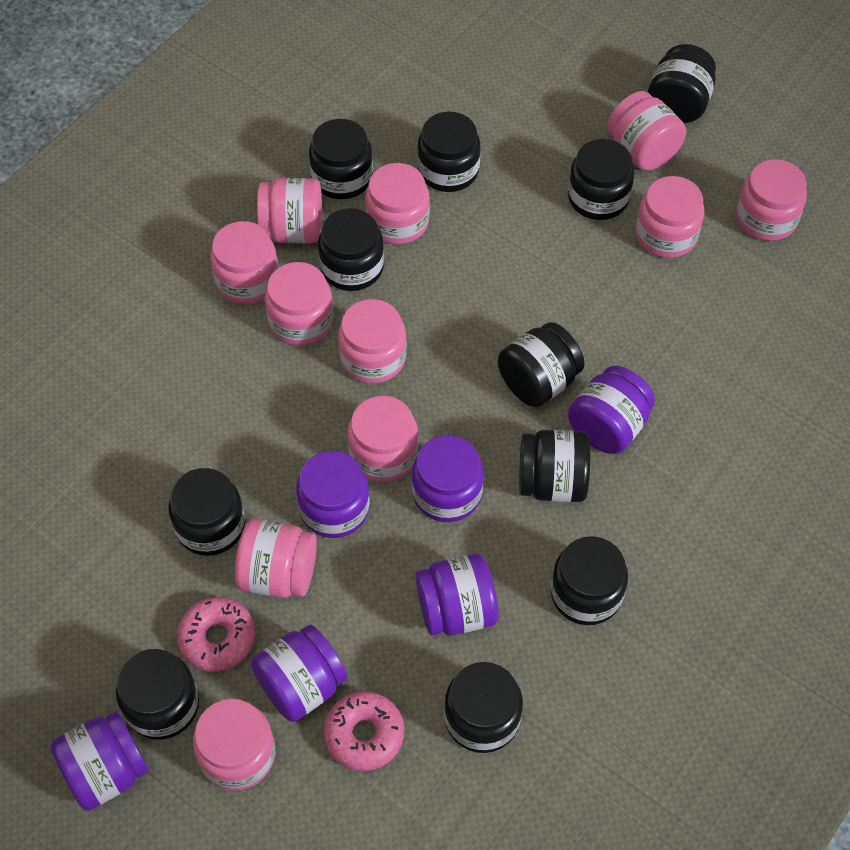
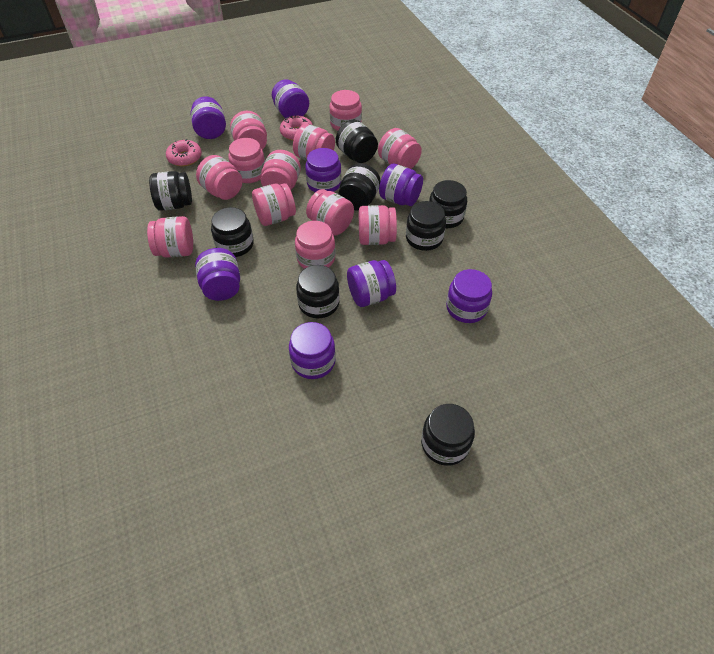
black jar: [116,649,199,740] [168,468,245,556] [309,119,373,199] [318,208,384,291] [417,112,481,192] [444,662,523,753] [498,322,585,407] [519,430,590,502] [551,536,628,625] [568,139,634,220] [648,44,716,123] = 11 -> [149,171,192,211] [211,207,254,257] [296,265,340,318] [336,120,378,163] [339,163,381,211] [406,201,446,251] [421,404,475,466] [429,180,467,228] = 8
pink jar: [193,699,275,790] [210,221,279,304] [235,519,317,598] [257,178,322,243] [265,262,334,346] [338,299,407,384] [347,396,419,482] [365,163,430,244] [607,91,686,171] [636,176,704,258] [736,159,807,241] = 11 -> [147,216,193,258] [196,155,243,200] [228,138,265,183] [230,111,267,150] [252,183,296,226] [261,150,301,190] [293,124,335,161] [295,221,335,269] [306,189,354,236] [330,90,362,131] [359,205,397,245] [378,128,422,169] = 12
purple jar: [51,711,149,811] [251,625,347,722] [296,451,370,538] [412,435,484,522] [415,553,498,635] [568,366,655,454] = 6 -> [191,96,226,139] [195,248,240,301] [272,80,309,118] [289,322,336,379] [305,148,341,192] [347,260,396,307] [379,163,423,206] [446,269,492,323] = 8

